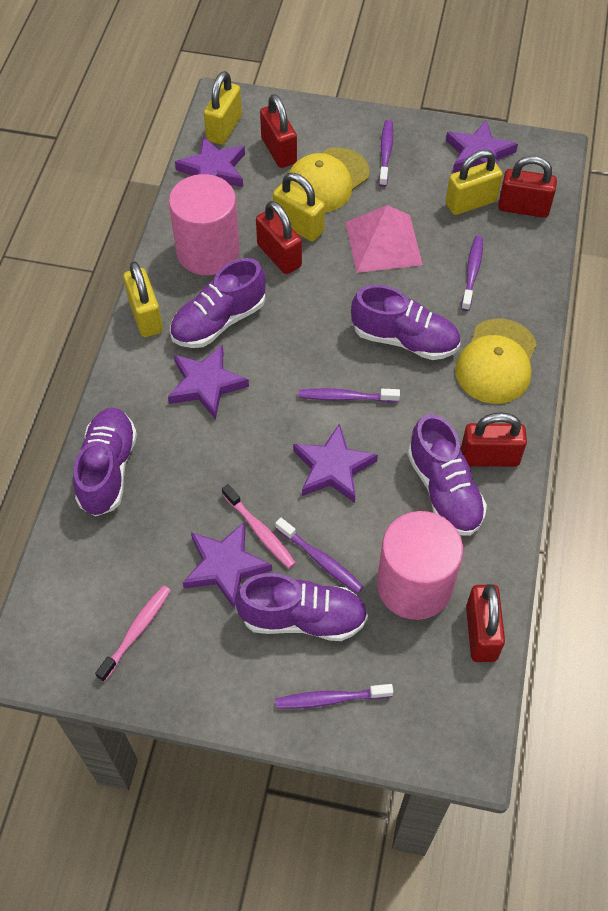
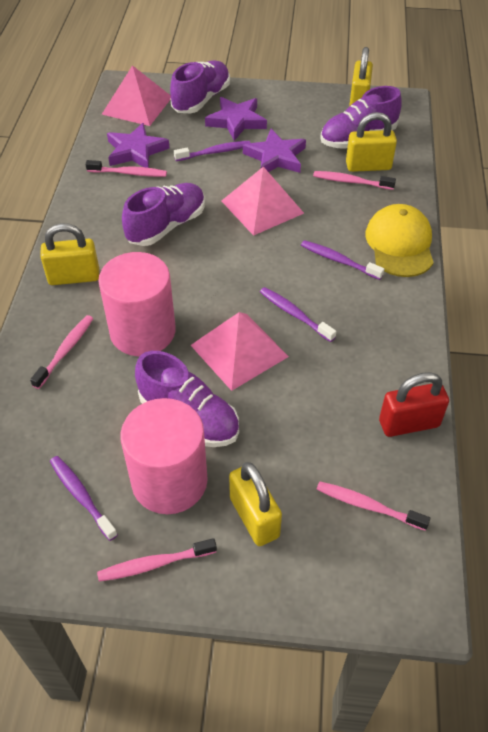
pink pyramid: [345,205,423,273] = 1 -> [102,65,171,126] [191,312,289,391] [222,166,304,236] = 3
pink toothbrush: [95,585,171,682] [222,484,296,569] = 2 -> [30,315,93,389] [85,160,167,177] [97,538,217,582] [313,171,396,190] [316,481,430,531] = 5
purple shoe: [73,408,137,516] [170,258,266,348] [235,573,368,641] [351,285,460,360] [408,414,487,536] = 5 -> [122,183,205,246] [135,351,239,447] [170,60,230,113] [320,86,402,149] = 4
purple star: [168,344,249,420] [175,136,245,187] [183,522,272,609] [293,423,378,503] [446,121,518,173] = 5 -> [107,123,169,168] [205,97,267,141] [243,129,306,173] = 3
purple toothbrush: [275,517,364,593] [275,684,393,709] [298,388,400,402] [379,120,393,187] [461,236,483,311] = 5 -> [50,456,118,541] [174,141,250,161] [260,287,336,342] [301,240,384,280] = 4
red padlock: [256,201,302,274] [260,94,297,168] [461,412,527,467] [466,584,505,662] [498,156,557,218] = 5 -> [379,372,449,437] = 1
yellow cap: [289,147,370,212] [455,318,537,404] = 2 -> [365,204,434,277] = 1

